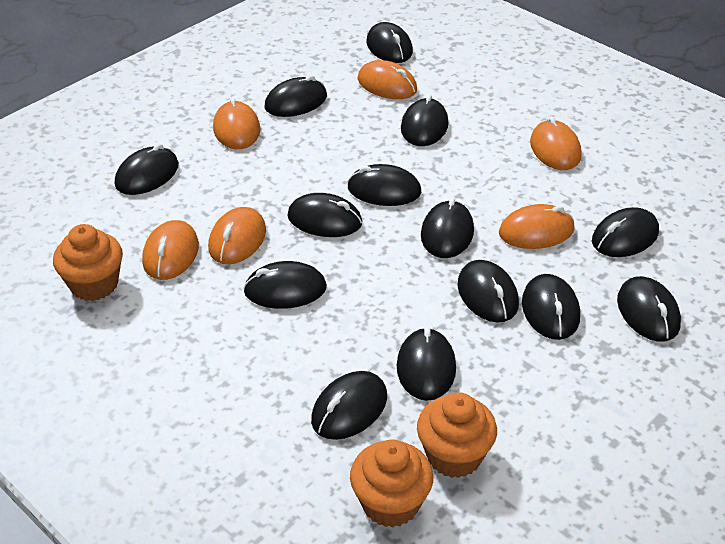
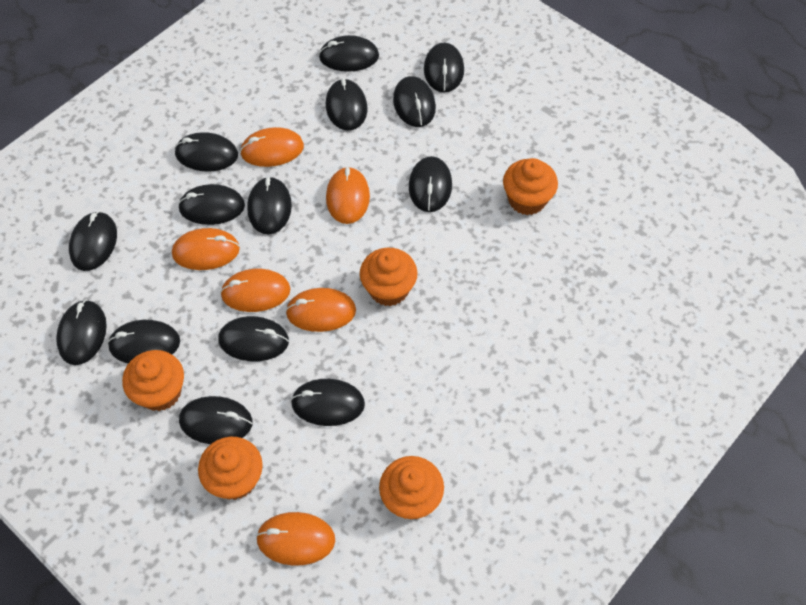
orange cupcake: [53,224,123,301] [350,439,433,527] [417,392,497,478] = 3 -> [122,350,184,411] [198,437,263,500] [360,248,417,306] [379,456,444,520] [503,158,558,215] = 5

